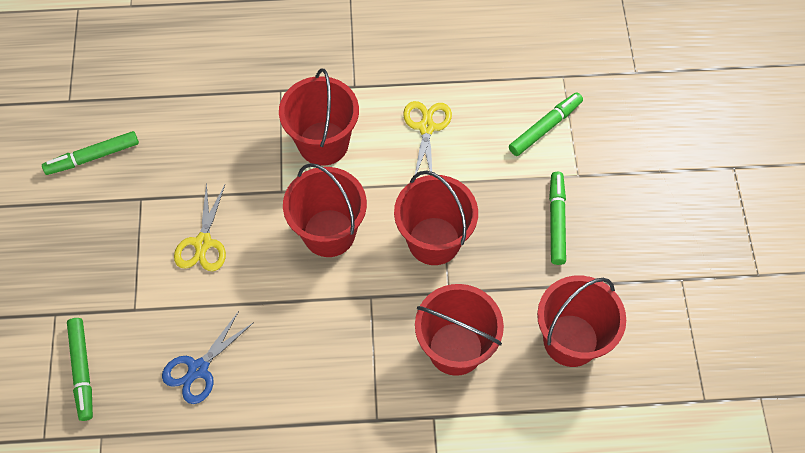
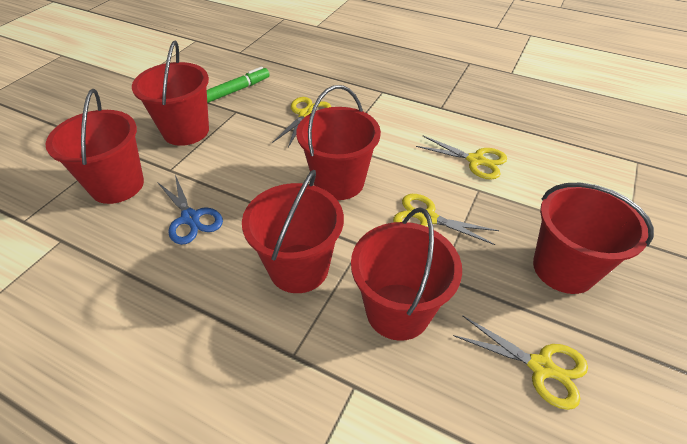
green marker: [42,131,139,175] [67,318,93,421] [509,92,583,156] [549,172,566,265] = 4 -> [207,67,270,103] = 1
red bucket: [279,69,359,166] [283,163,367,257] [394,170,478,265] [415,284,504,376] [537,275,626,367] = 5 -> [45,89,144,204] [132,41,209,146] [242,170,344,293] [296,85,381,200] [351,207,462,341] [533,183,654,294] = 6
yellow scissors: [174,183,226,271] [403,101,452,174] = 2 -> [272,97,331,147] [393,194,499,245] [416,136,507,180] [453,315,588,410] = 4

